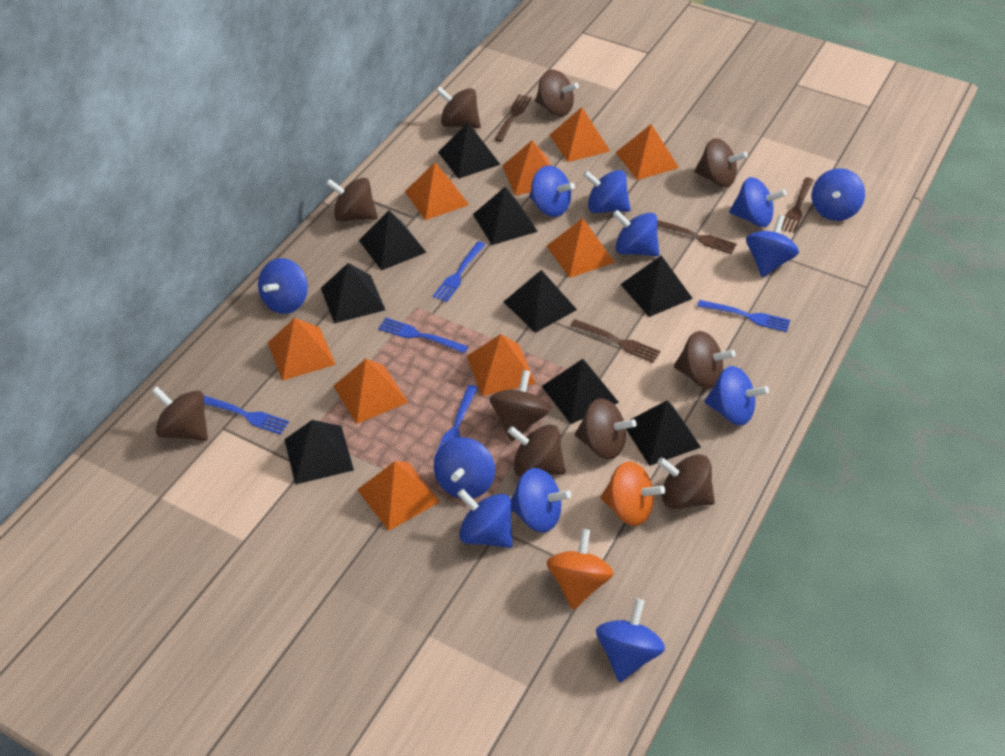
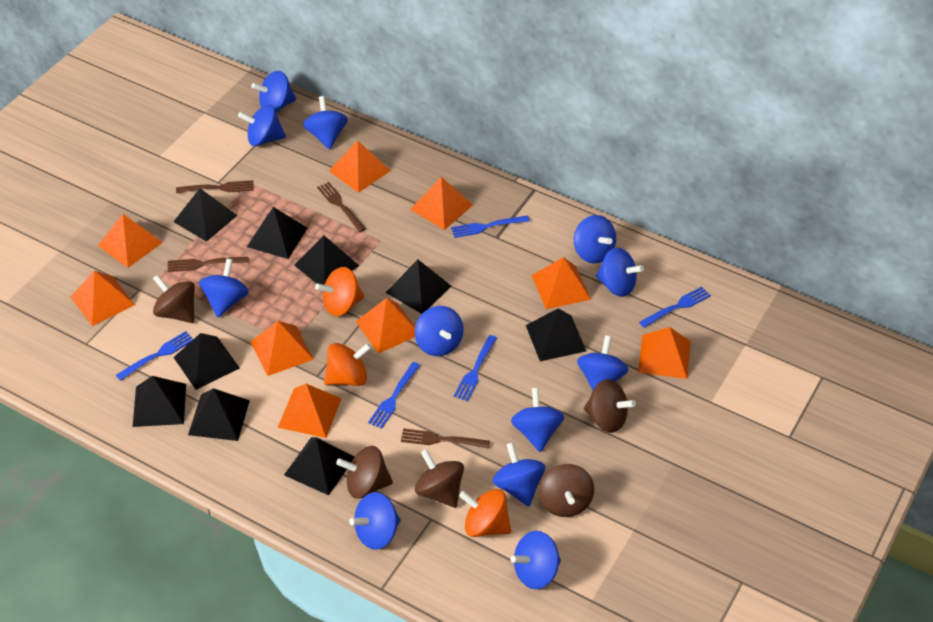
brown spinning top: [151,387,208,441] [326,178,378,221] [436,86,481,128] [490,370,549,442] [507,424,566,477] [535,70,579,116] [575,398,637,460] [657,454,715,509] [674,331,736,389] [694,138,748,187] = 10 -> [153,275,195,323] [336,446,393,499] [415,449,464,508] [539,464,594,517] [584,379,636,433] = 5
orange spinning top: [547,529,614,610] [600,461,665,526] = 2 -> [315,267,364,316] [324,343,371,386] [459,489,511,537] = 3

